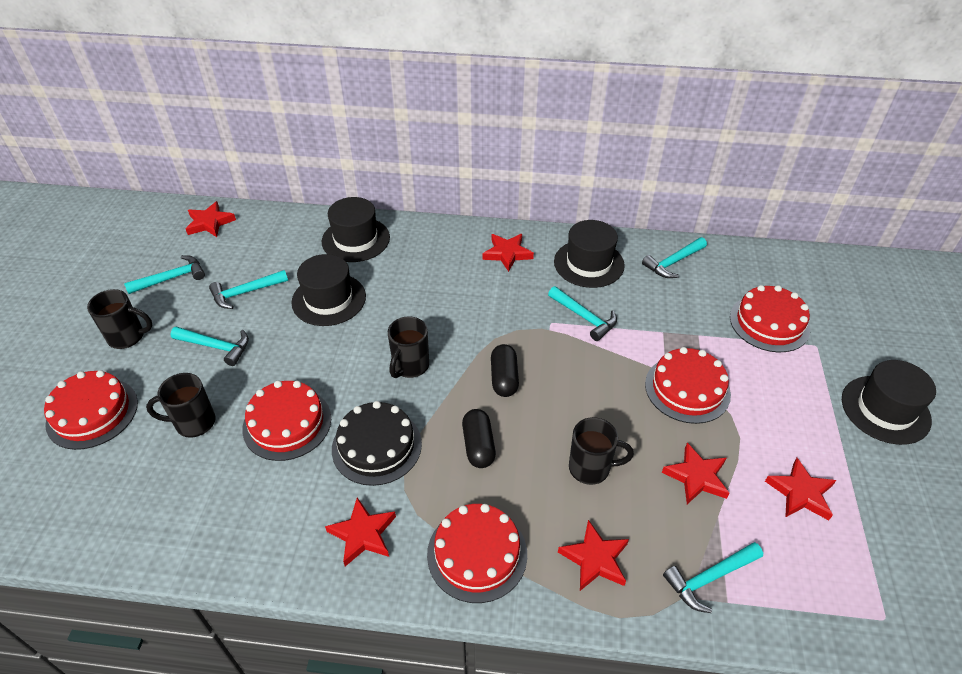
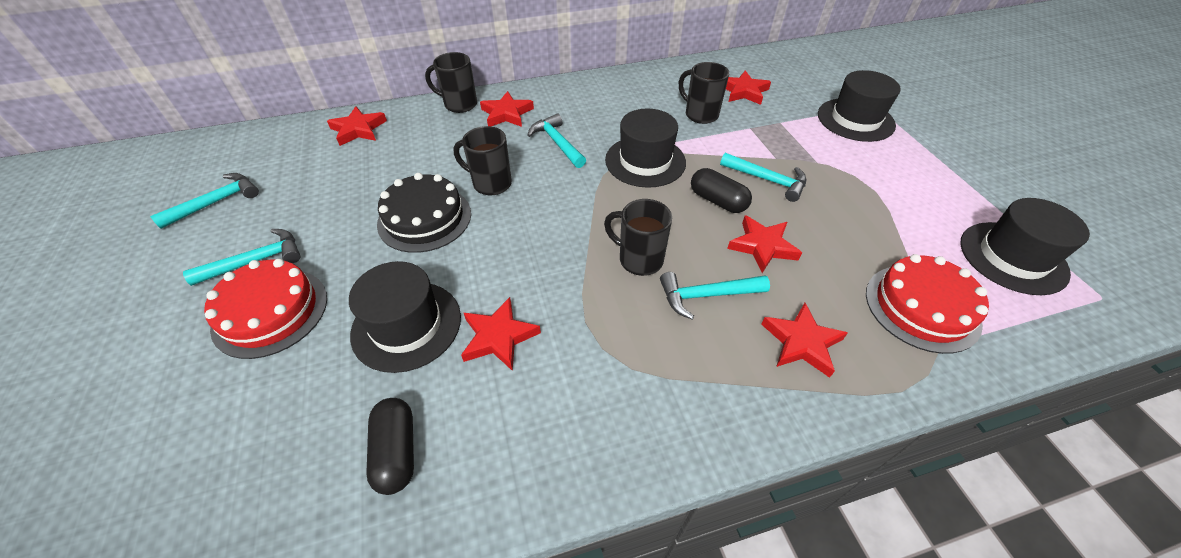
red cake: [44,370,138,450] [242,381,331,461] [427,504,527,603] [645,347,731,424] [730,285,810,352] = 5 -> [204,259,327,359] [866,254,989,354] = 2
turquoise hammer: [124,255,205,294] [170,327,249,366] [209,270,288,309] [548,286,617,341] [642,237,707,278] [663,542,763,613] = 6 -> [150,173,259,229] [183,229,301,286] [527,114,586,168] [660,272,770,319] [720,153,806,202] = 5

